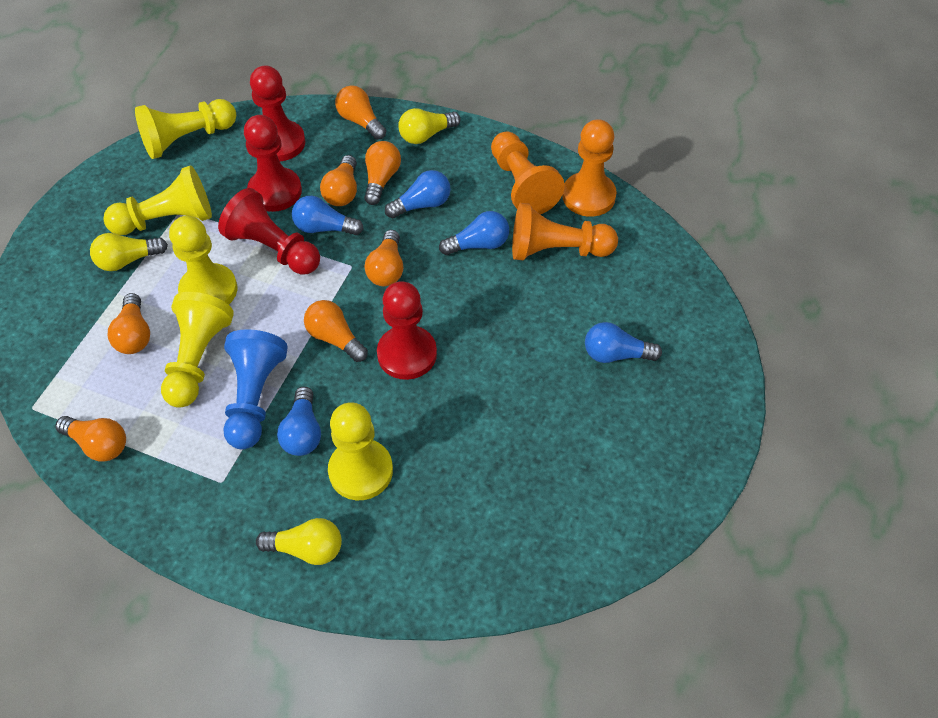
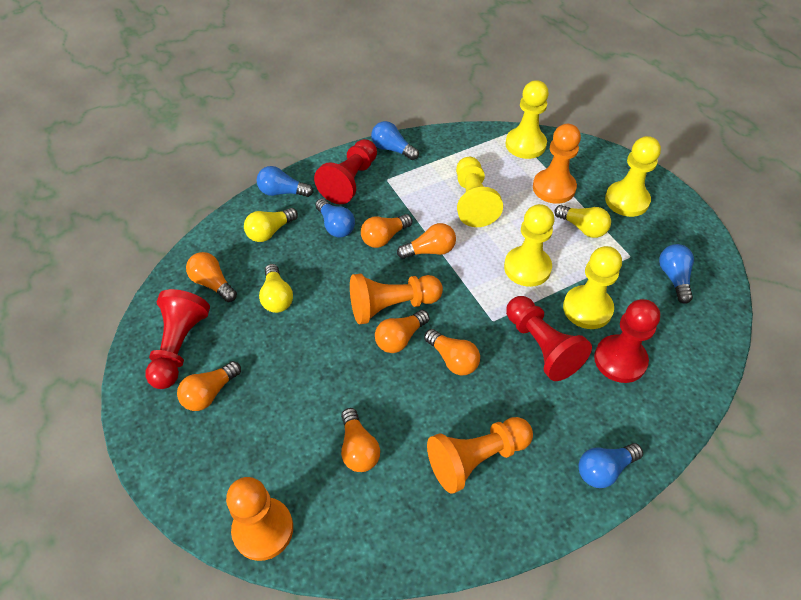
blue pawn: [223,329,288,449] = 1 -> none = 0
orange pawn: [491,131,565,214] [512,203,618,260] [562,119,617,217] = 3 -> [226,477,293,561] [350,274,443,324] [427,417,533,494] [533,124,581,204] = 4

